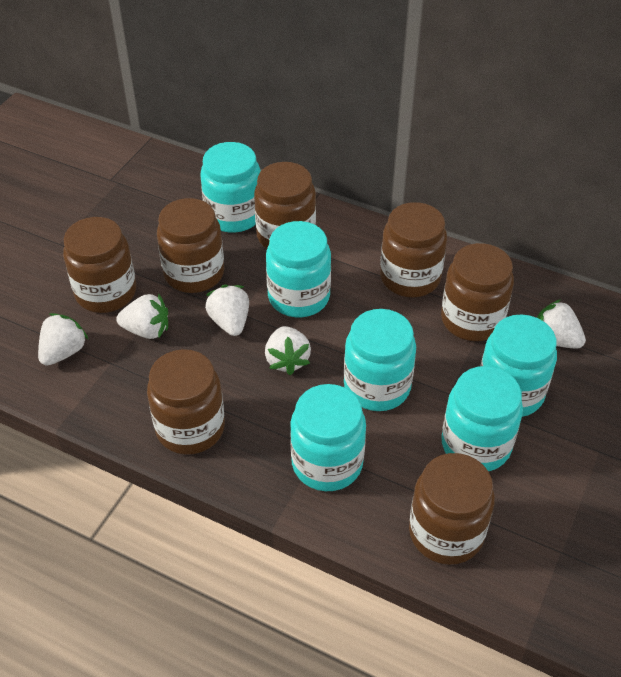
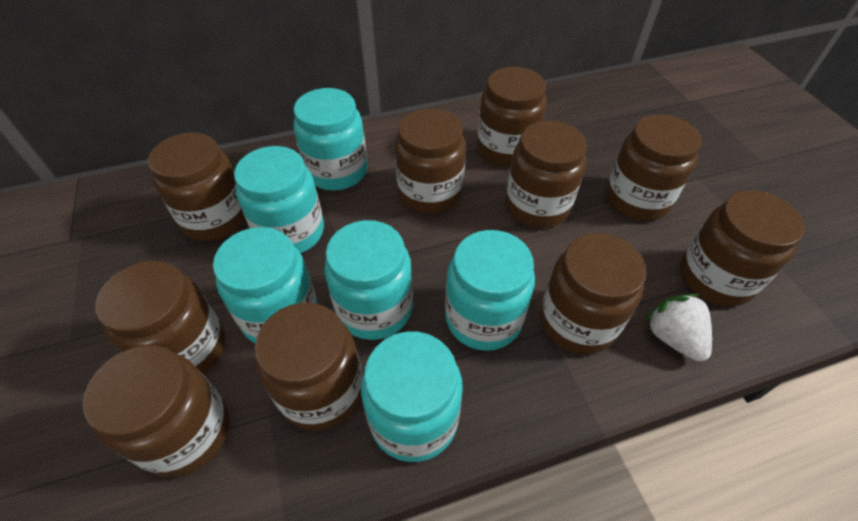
brown jar: [63,217,136,313] [147,349,225,455] [157,198,224,293] [254,162,316,249] [380,202,447,297] [409,453,495,565] [441,243,514,341] = 7 -> [83,345,229,477] [95,261,225,375] [148,132,246,241] [255,303,363,431] [395,109,466,214] [477,67,547,166] [505,121,587,228] [540,233,646,354] [606,115,701,221] [680,190,805,307] = 10
white strawberry: [38,313,89,366] [116,293,168,339] [205,285,249,336] [265,326,311,375] [537,299,586,349] = 5 -> [646,294,712,361] = 1

